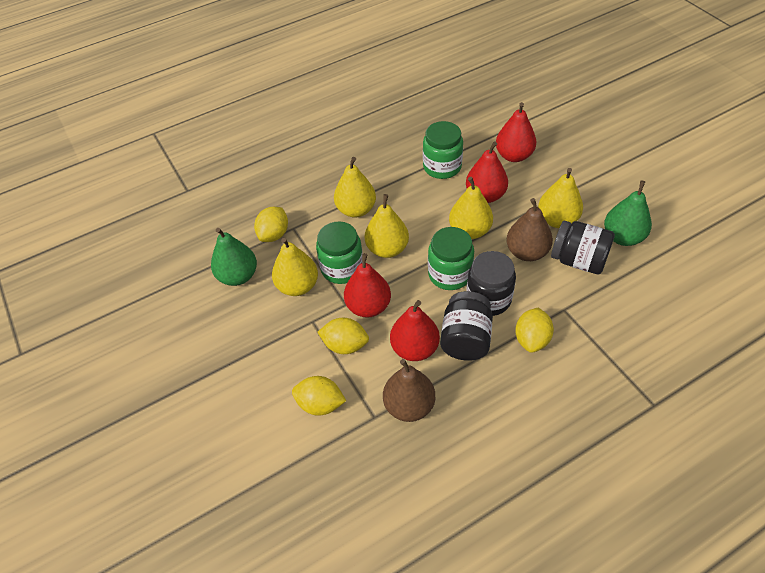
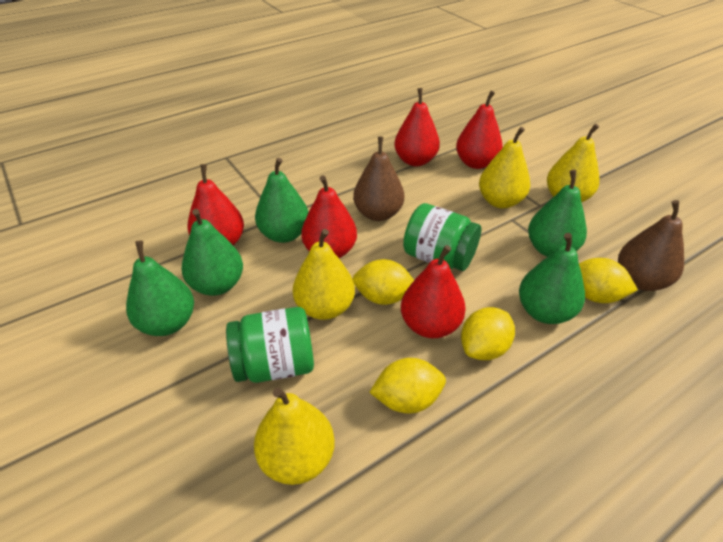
black jar: [440,291,493,361] [467,251,516,316] [551,221,615,274] = 3 -> none = 0
green jar: [316,221,363,284] [423,121,463,179] [428,227,474,290] = 3 -> [226,307,314,383] [403,203,481,271] = 2
green pear: [211,228,257,286] [604,180,652,246] = 2 -> [126,241,194,336] [181,209,243,296] [255,158,309,243] [519,233,585,324] [528,170,587,257] = 5
red pear: [344,253,391,318] [390,300,440,361] [466,142,508,203] [496,102,536,162] = 4 -> [187,164,244,246] [301,175,357,258] [394,88,440,166] [401,245,466,338] [456,91,503,169] = 5
yellow pear: [272,238,318,296] [334,157,376,218] [365,194,409,258] [449,177,493,239] [538,168,583,228] = 5 -> [254,387,335,485] [293,229,355,320] [479,127,530,208] [547,124,599,202] = 4

